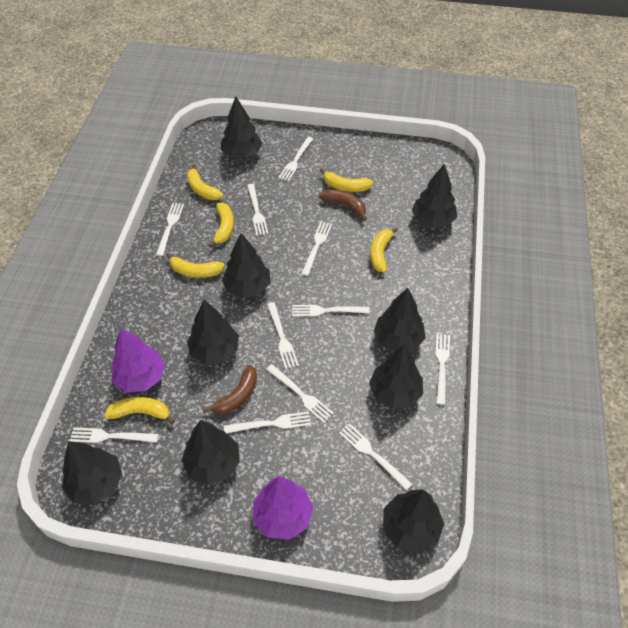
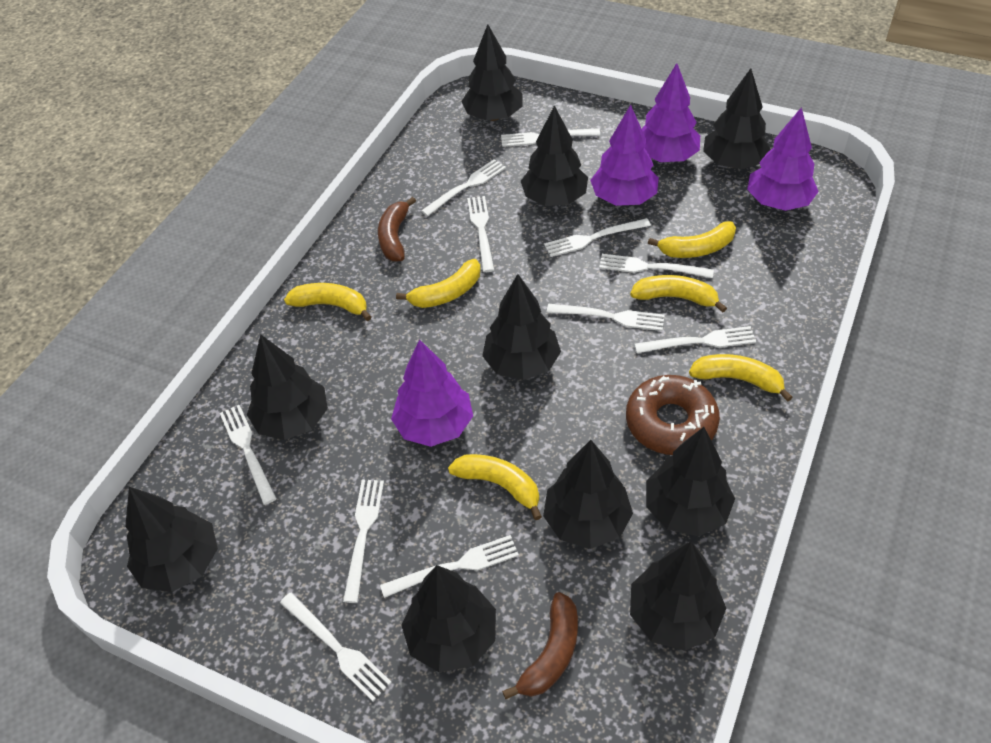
black tree: [62,441,122,505] [181,420,240,485] [187,300,239,365] [221,97,262,158] [222,233,271,298] [369,344,423,409] [374,288,426,351] [383,489,444,553] [412,164,457,228] = 9 -> [125,487,218,592] [247,334,328,440] [401,565,496,672] [461,24,523,121] [482,274,561,380] [521,105,588,206] [543,440,633,549] [630,541,726,651] [646,427,735,536] [703,68,771,169] = 10
brown donut: none = 0 -> [626,375,720,455] = 1
purple tree: [111,328,165,393] [253,477,313,540] = 2 -> [391,339,473,447] [590,105,659,206] [642,63,700,162] [747,107,819,211] = 4

